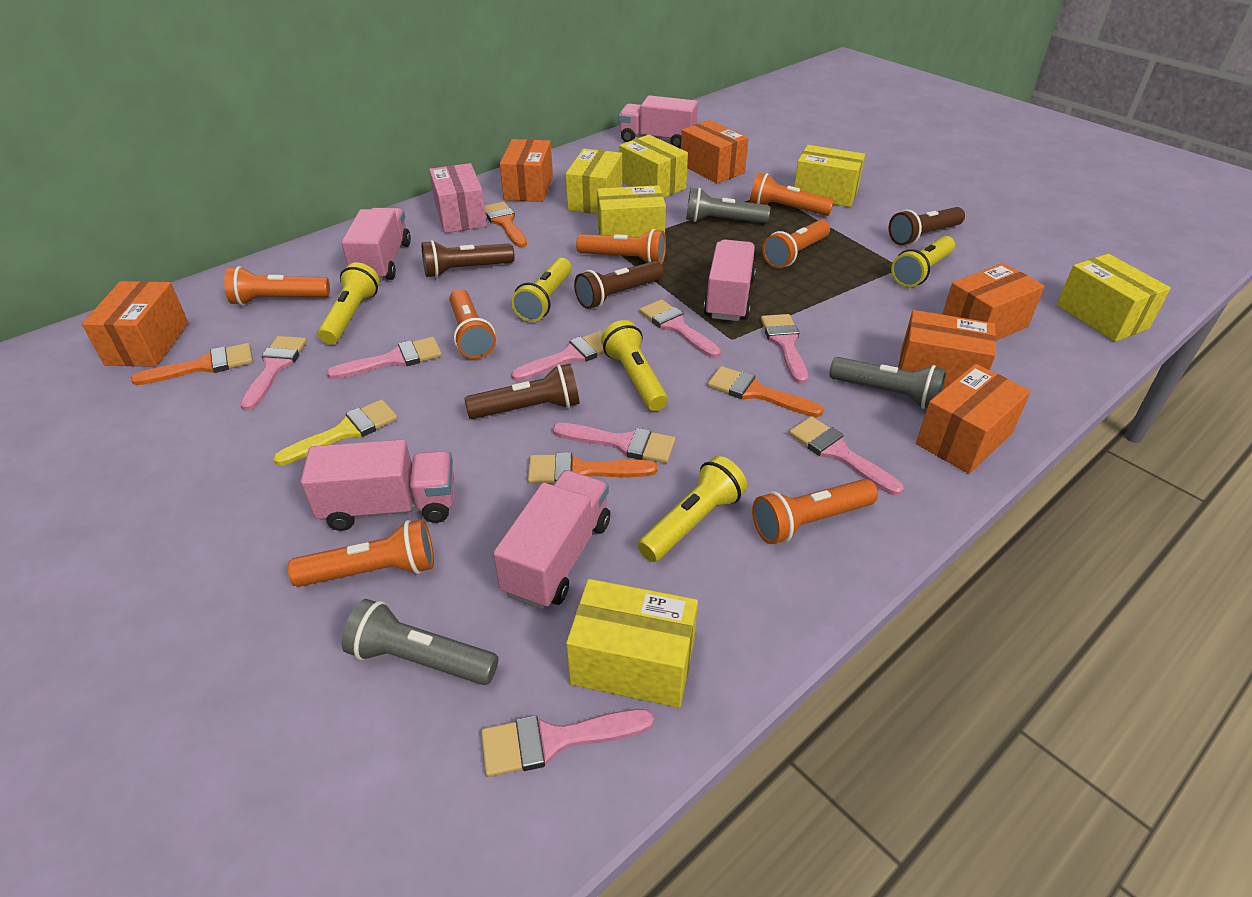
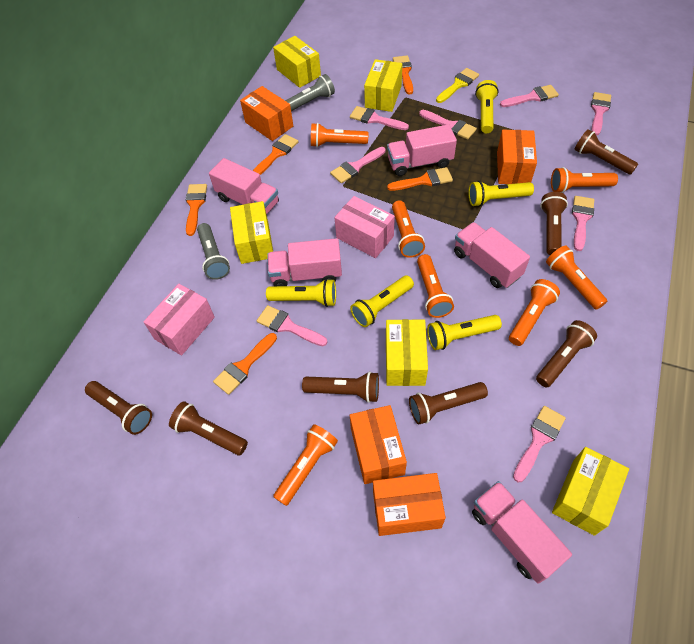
brown flashlight: [422,240,515,278] [464,364,580,419] [574,261,664,309] [889,207,965,245] = 4 -> [85,381,152,435] [169,401,248,455] [302,372,379,403] [409,382,488,425] [536,320,597,387] [540,192,568,255] [575,129,638,175] = 7
grey flashlight: [342,599,499,685] [686,188,770,223] [829,357,946,409] = 3 -> [197,223,230,280] [285,74,335,111] = 2
orange box: [82,281,188,367] [500,139,553,202] [681,120,749,184] [898,310,996,390] [916,364,1031,474] [942,263,1045,341] = 6 -> [240,86,293,141] [350,405,407,484] [373,473,446,536] [497,130,537,184] = 4
orange brush: [131,343,253,385] [485,202,527,247] [528,452,658,484] [708,366,824,417] = 4 -> [185,184,207,236] [213,333,277,395] [253,134,298,175] [387,167,453,191] [393,55,413,95] = 5
pink box: [429,163,487,233] = 1 -> [143,284,215,356] [334,196,395,258] = 2
yellow box: [566,149,622,214] [566,579,698,708] [597,185,666,237] [619,135,688,198] [794,145,865,207] [1057,254,1171,342] = 6 -> [230,201,273,264] [273,36,321,88] [364,59,402,112] [386,319,428,386] [552,447,629,536] = 5

